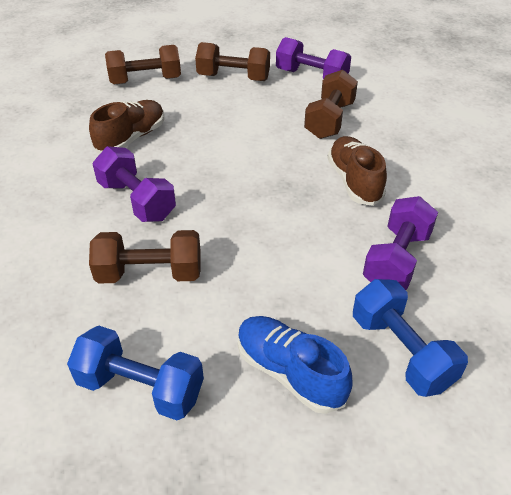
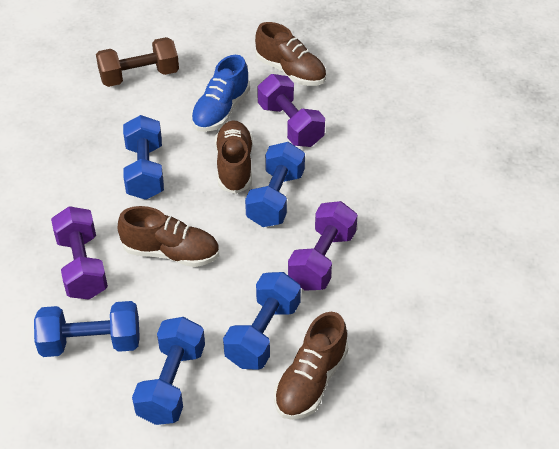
blue dumbbell: [67,326,204,420] [353,279,468,397] = 2 -> [34,301,140,357] [123,115,164,200] [132,317,205,425] [223,272,301,370] [245,142,305,227] = 5
brown dumbbell: [89,230,201,284] [105,45,181,85] [195,42,270,81] [304,70,358,139] = 4 -> [96,37,179,87] = 1
brown shoe: [89,100,164,153] [327,136,387,206] = 2 -> [118,206,219,267] [215,120,253,194] [255,22,326,86] [274,312,348,420] = 4

